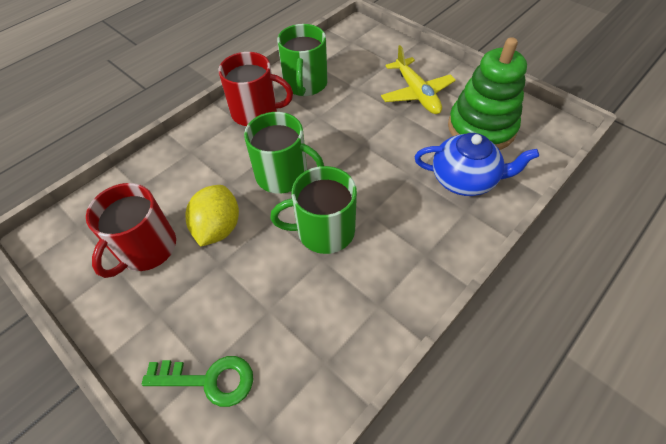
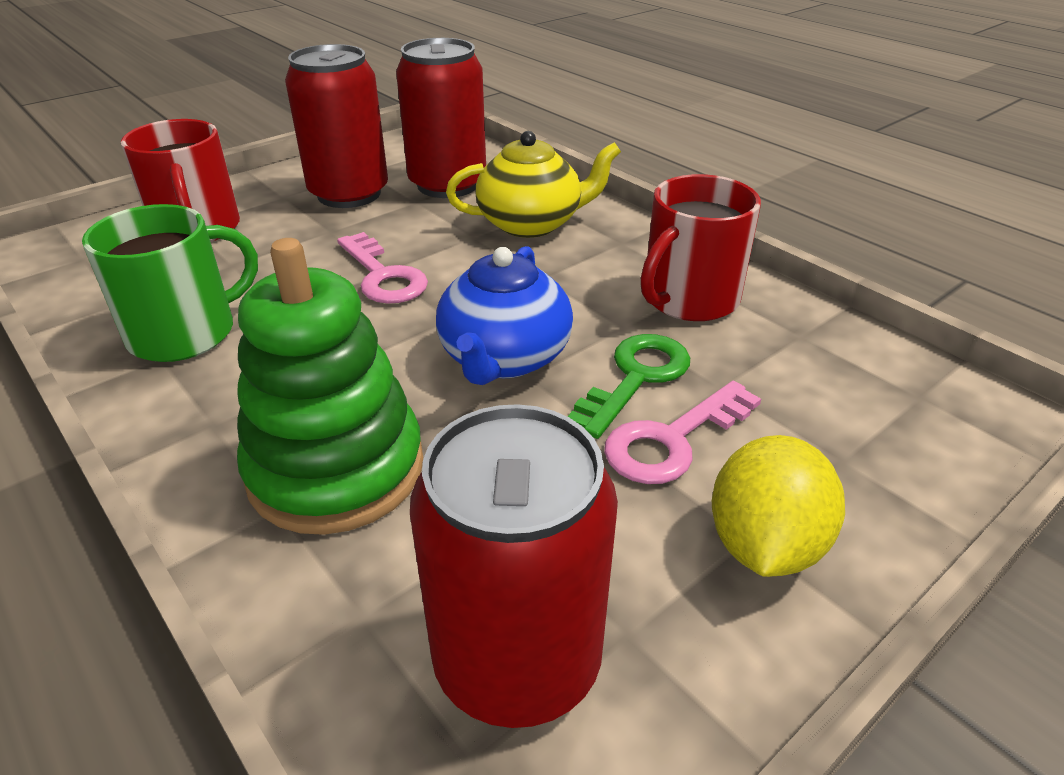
green mug: [244,112,324,194] [270,166,357,254] [277,24,328,96] = 3 -> [82,204,258,362] = 1
pink key: none = 0 -> [337,232,428,304] [604,381,761,484] = 2
red can: none = 0 -> [285,44,388,208] [396,38,486,198] [410,404,618,728] = 3
yellow plane: [381,45,456,114] = 1 -> none = 0
yellow teapot: none = 0 -> [446,131,621,238] = 1

